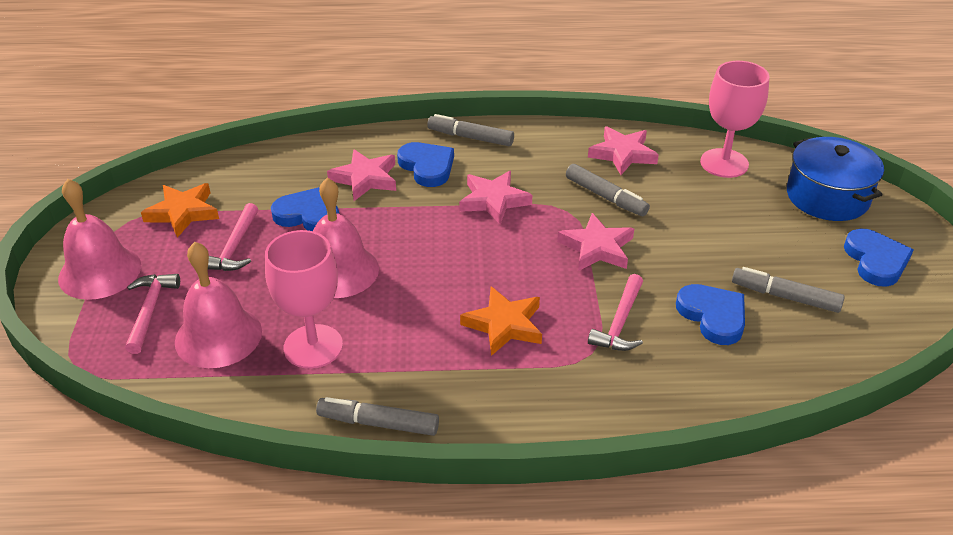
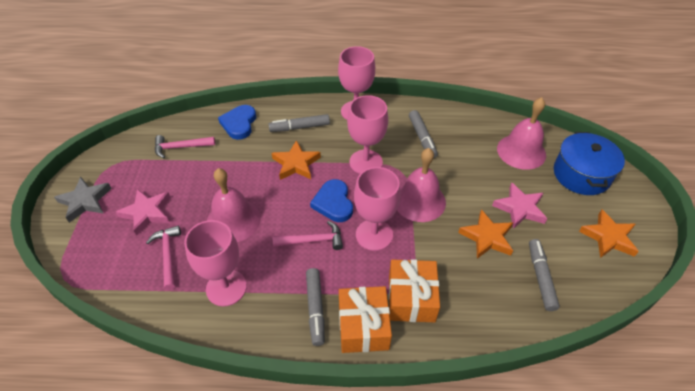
blue heart: [271,187,339,231] [397,142,454,187] [676,284,745,345] [844,229,913,287] = 4 -> [218,105,256,140] [310,179,353,222] = 2
grey star: none = 0 -> [54,177,112,223] = 1
orange gift: none = 0 -> [339,286,392,353] [389,259,440,322] = 2
orange star: [141,183,219,238] [460,287,542,356] = 2 -> [271,140,321,180] [458,210,513,259] [579,210,639,258] = 3
pink goblet: [265,230,343,369] [700,61,769,178] = 2 -> [184,220,247,306] [338,46,375,120] [347,95,388,174] [354,167,401,251] = 4
pink star: [327,149,396,201] [459,171,532,225] [557,213,634,271] [588,127,659,175] = 4 -> [116,189,171,236] [492,182,547,229] = 2

